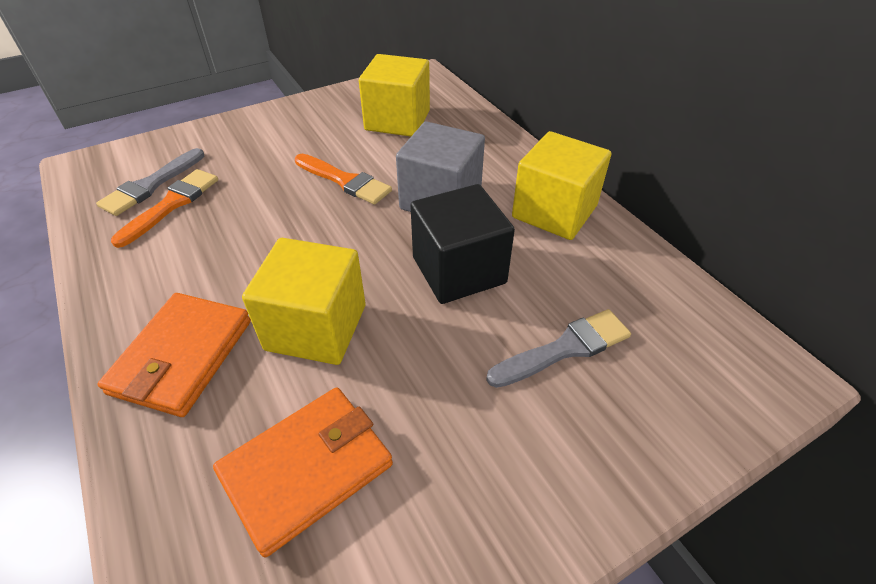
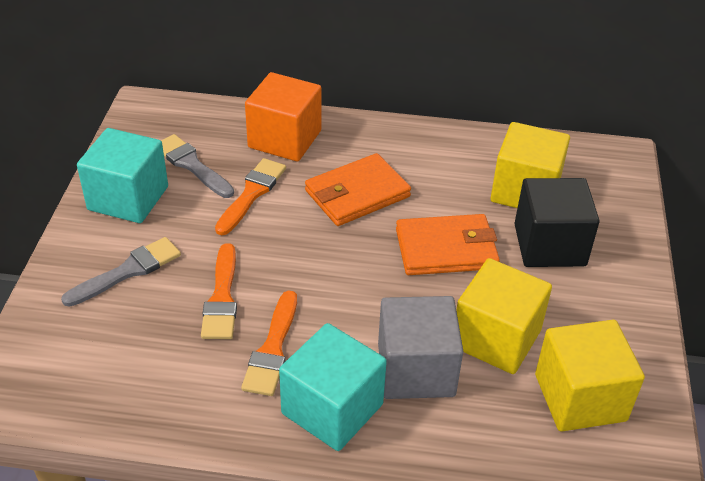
orange brush: [111,169,218,248] [295,154,392,205] = 2 -> [201,243,237,339] [215,158,286,235] [241,290,297,396] = 3
orange cube: none = 0 -> [245,72,321,162] = 1
turquoise cube: none = 0 -> [77,128,168,223] [279,323,387,451] = 2

